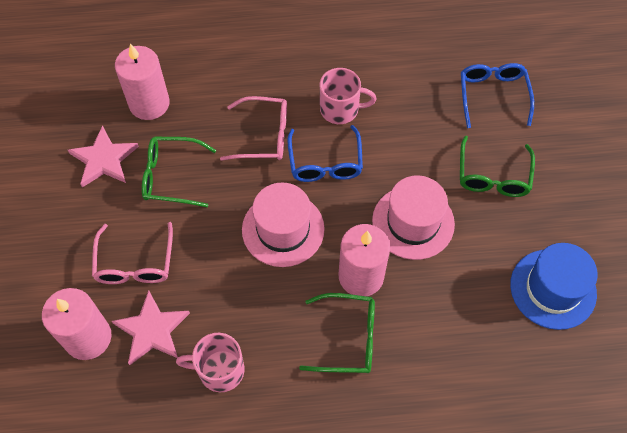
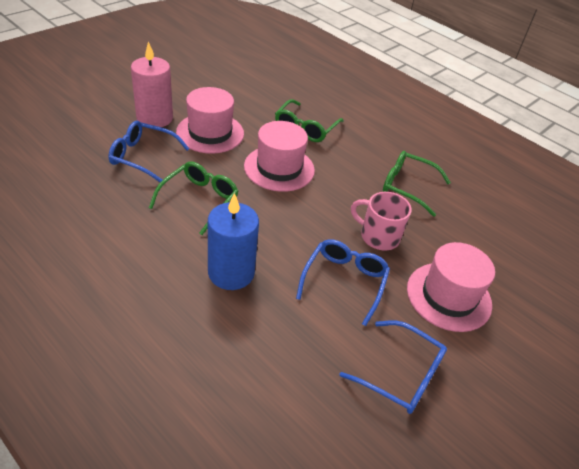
blue candle: none = 0 -> [208,193,259,290] = 1
blue glasses: [287,125,363,182] [461,63,534,128] = 2 -> [108,121,189,183] [296,239,390,326] [339,320,447,414] = 3
blue hat: [510,243,598,330] = 1 -> none = 0
pink candle: [42,288,112,360] [115,44,170,120] [339,224,390,296] = 3 -> [131,41,173,127] = 1
pink glasses: [92,222,173,284] [220,96,287,161] = 2 -> none = 0
pink hat: [242,183,325,267] [372,176,455,260] = 2 -> [176,87,244,154] [244,121,315,192] [407,242,495,332] = 3
pink mug: [176,333,245,392] [320,68,377,124] = 2 -> [351,192,412,250] = 1
pink star: [68,125,139,187] [111,290,190,365] = 2 -> none = 0

